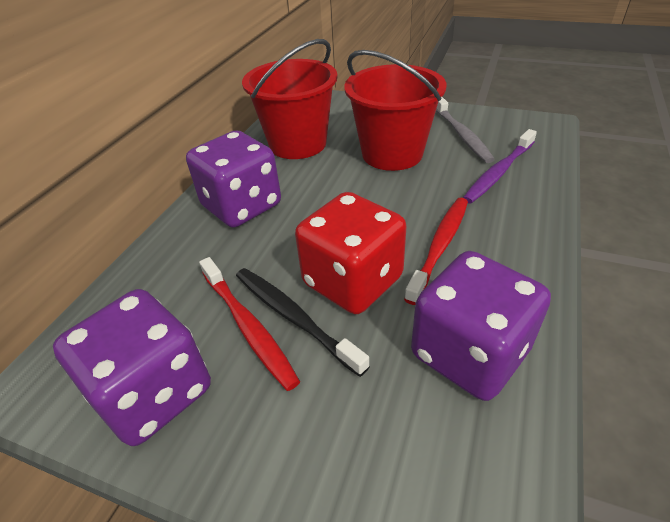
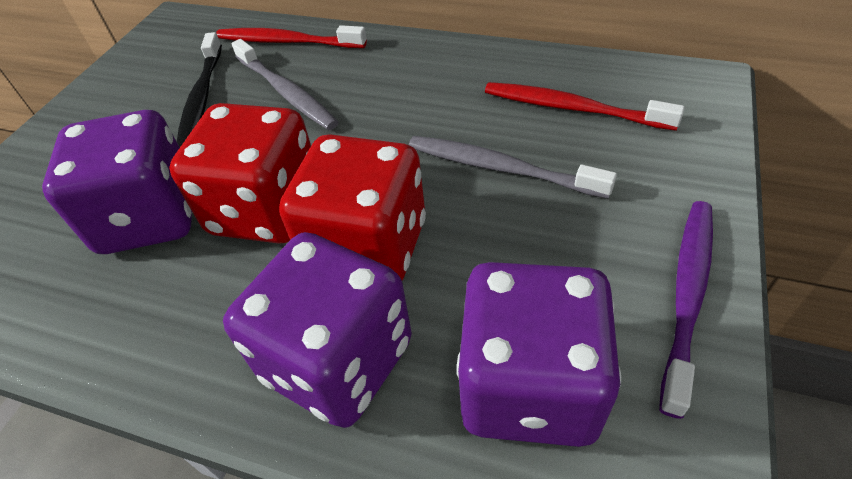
grey toothbrush: [436,97,495,163] = 1 -> [231,39,339,130] [409,136,617,199] = 2
red bucket: [242,39,338,159] [344,50,447,171] = 2 -> none = 0
red dice: [295,192,406,314] = 1 -> [169,103,311,244] [279,134,426,281] = 2

